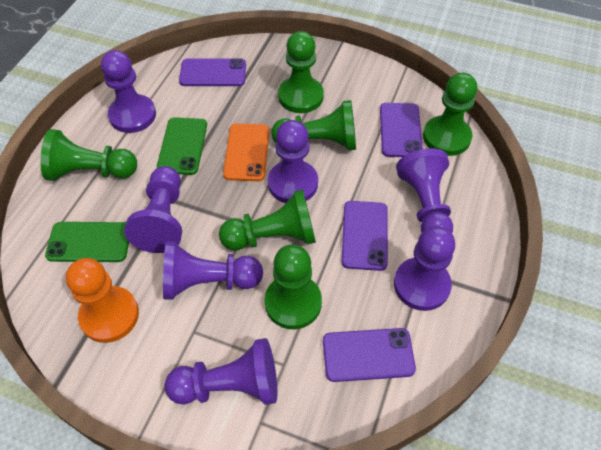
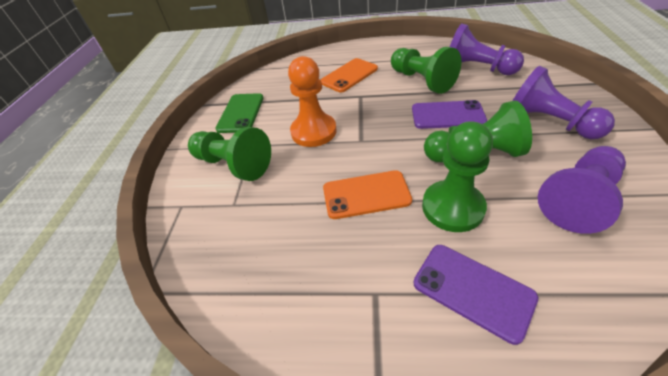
green pawn: [40,129,137,181] [219,189,316,250] [264,244,322,329] [271,100,356,150] [278,31,324,113] [423,73,477,156] = 6 -> [188,127,271,181] [391,47,461,94] [422,122,493,232] [424,100,532,162] = 4
green phone: [45,222,129,262] [157,117,207,175] = 2 -> [215,93,264,133] = 1
orange phone: [223,123,269,181] = 1 -> [321,58,378,92] [323,170,412,219] = 2
purple pawn: [101,50,156,133] [124,166,182,253] [163,241,263,300] [164,338,277,405] [268,120,318,203] [394,226,455,311] [396,148,453,233] = 7 -> [450,23,524,75] [513,66,615,139] [538,146,626,234] = 3
purple phone: [179,58,246,86] [323,328,416,382] [342,201,388,271] [380,103,423,157] = 4 -> [412,100,487,129] [413,245,539,345] = 2

